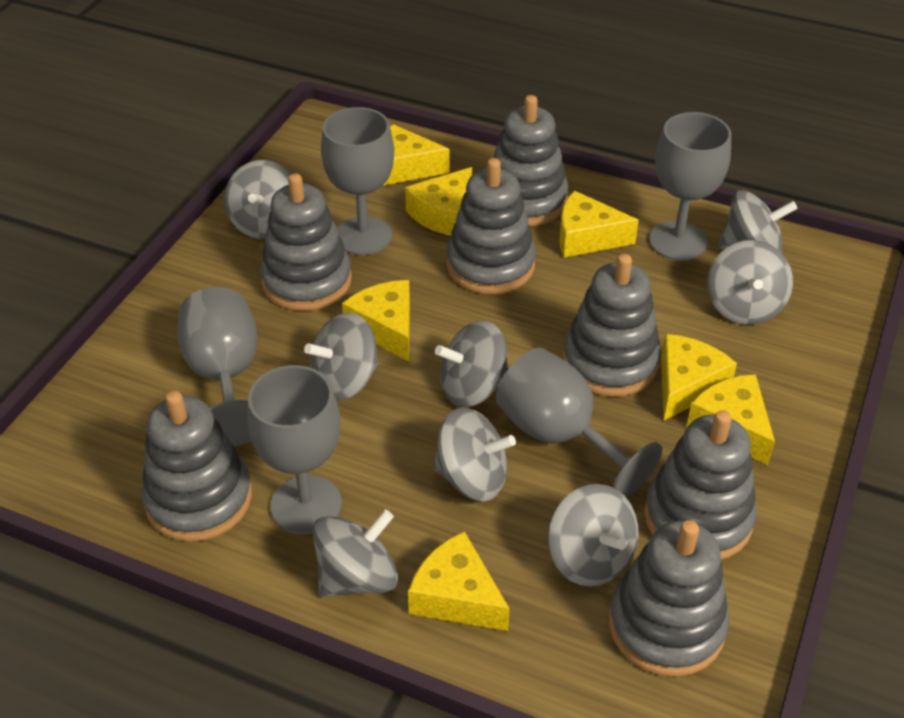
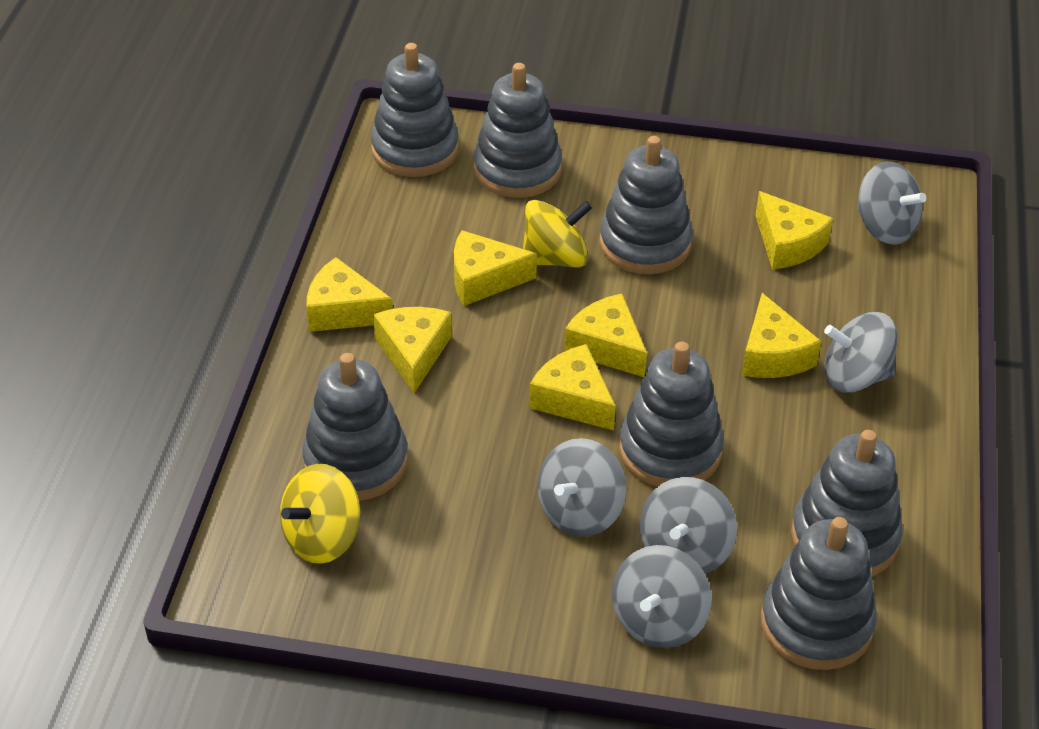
grey goblet: [177,287,257,446] [247,365,342,534] [321,107,394,255] [496,348,662,498] [649,112,731,261] = 5 -> none = 0
grey spinning top: [224,160,292,239] [304,312,379,401] [312,509,398,597] [433,408,516,501] [435,321,508,407] [548,484,639,587] [707,240,793,325] [718,190,798,253] = 8 -> [537,438,627,537] [612,545,711,648] [640,477,737,574] [824,312,897,393] [857,161,926,245] = 5
yellow spinning top: none = 0 -> [280,464,360,564] [523,200,592,268] = 2

